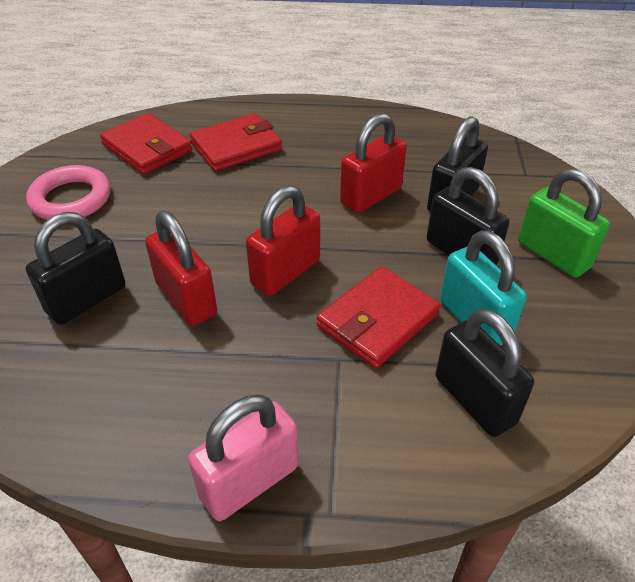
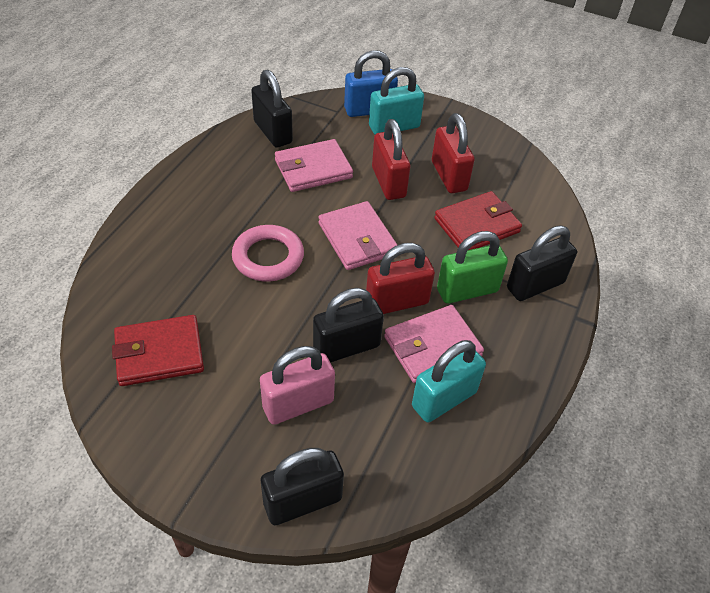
blue padlock: none = 0 -> [344,50,398,117] = 1
pink wallet: none = 0 -> [275,139,353,192] [318,201,397,270] [384,305,484,383] = 3
red wallet: [100,113,192,174] [190,113,282,171] [317,266,441,368] = 3 -> [112,315,204,386] [434,191,522,250] = 2
turquoise padlock: [440,230,527,346] = 1 -> [369,67,424,134] [412,340,486,423] = 2

